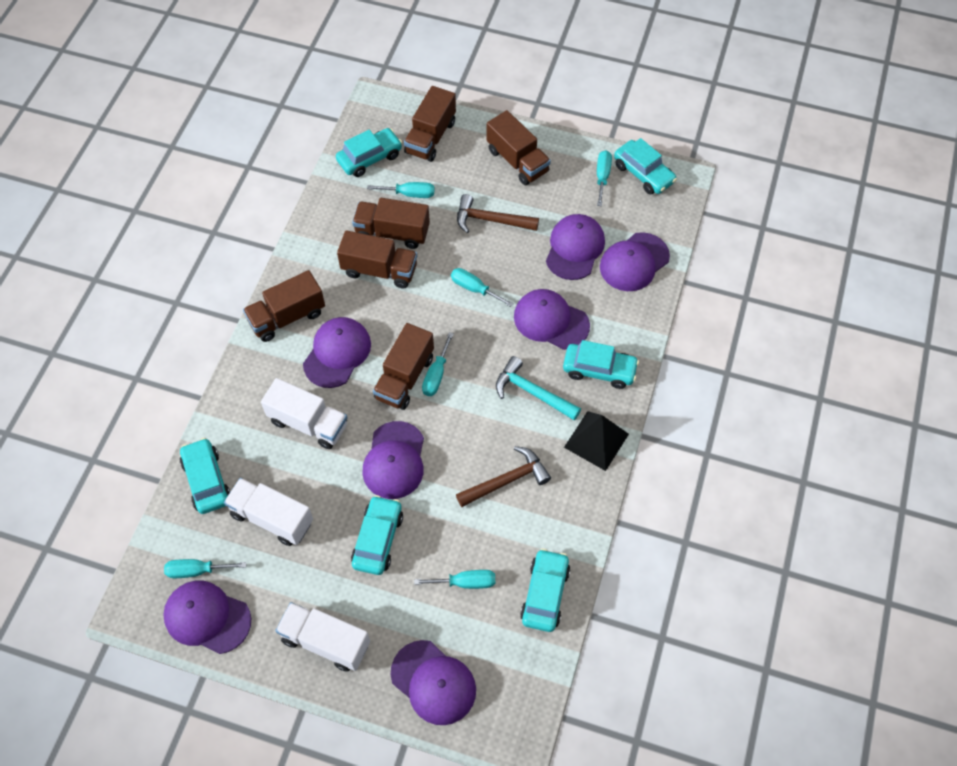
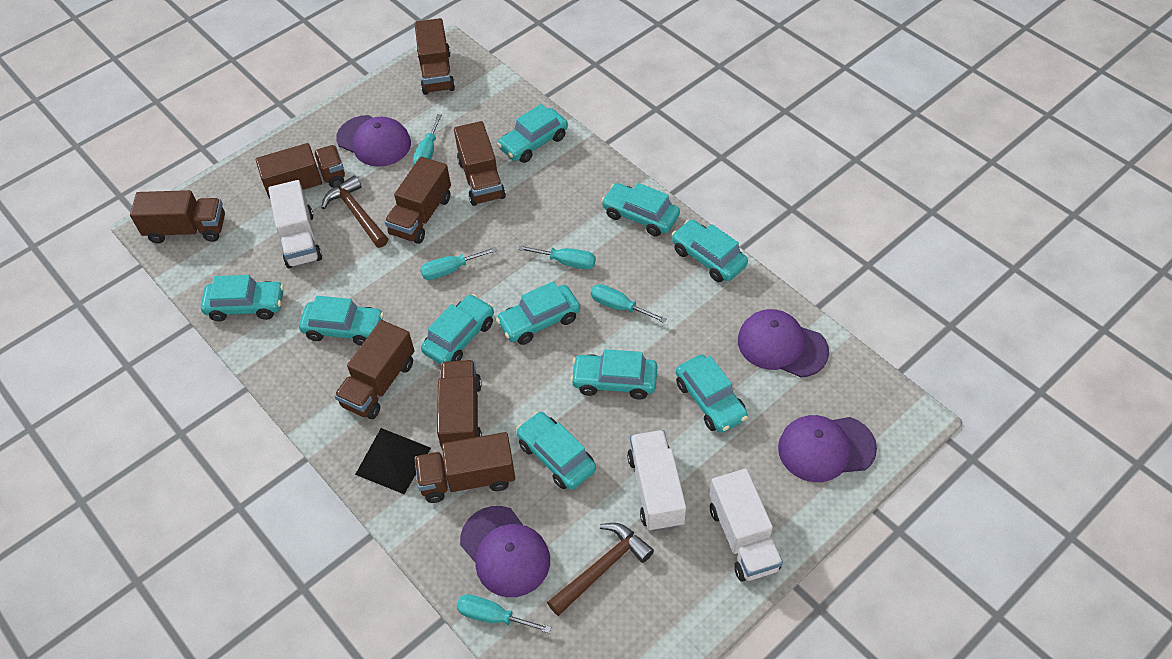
brown truck: [243,270,325,342] [337,230,417,289] [352,198,430,249] [373,323,434,410] [404,86,456,162] [486,110,551,185] = 6 -> [130,190,225,243] [256,143,345,199] [334,320,414,419] [384,157,451,244] [414,432,515,503] [415,18,455,95] [437,360,482,448] [454,121,506,206] = 8
purple cap: [163,581,251,654] [303,317,371,388] [362,421,424,499] [391,640,476,725] [514,289,590,350] [546,214,605,280] [600,232,670,291] = 7 -> [336,115,411,167] [460,506,550,597] [738,309,829,378] [778,415,877,482] = 4
turquoise car: [180,438,230,514] [336,128,402,177] [351,495,403,575] [520,549,570,632] [563,340,639,389] [614,138,677,194] = 6 -> [201,275,284,321] [299,296,384,346] [421,294,494,365] [496,281,580,345] [497,104,568,163] [516,411,596,490] [570,349,658,399] [601,183,680,237] [672,220,748,282] [676,355,748,433] = 10
turquoise hammer: [496,356,581,421] = 1 -> none = 0
turquoise screwdriver: [164,559,246,578] [367,182,434,198] [414,570,495,589] [422,332,454,396] [451,268,514,307] [597,150,612,206] = 6 -> [413,114,442,165] [420,247,498,280] [457,594,551,633] [518,245,596,269] [591,284,667,323] = 5

